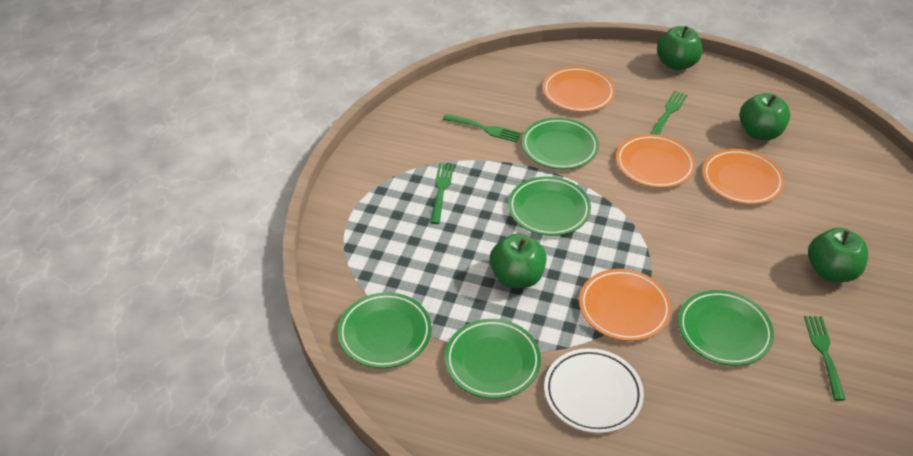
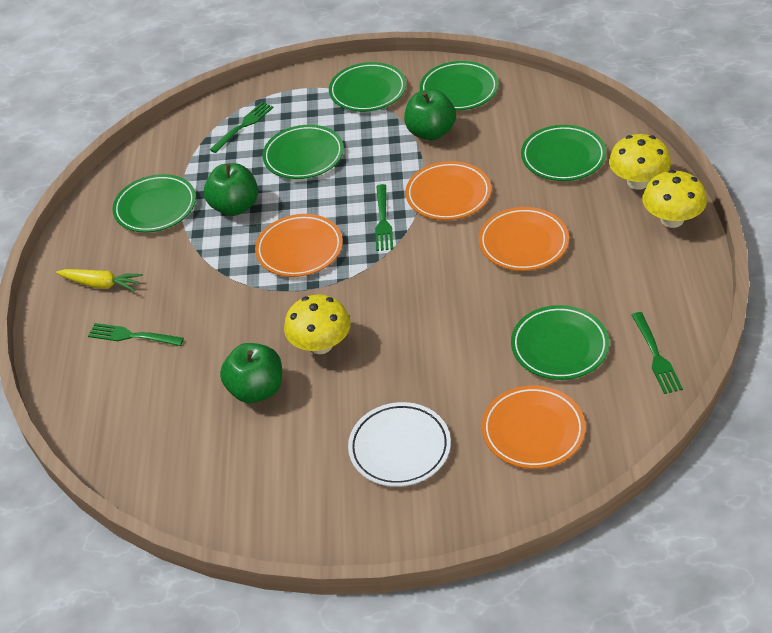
green apple: [490,233,546,288] [657,26,703,70] [739,93,790,140] [808,228,868,282] = 4 -> [204,163,258,216] [220,343,282,403] [404,89,456,140] = 3
green plate: [338,292,432,368] [445,319,541,399] [508,176,591,236] [522,118,599,169] [678,290,774,366] = 5 -> [113,174,196,233] [262,125,344,179] [329,62,406,112] [420,61,499,111] [511,305,609,380] [521,125,606,181] = 6
yellow carrot: none = 0 -> [56,269,143,292] = 1
yellow mushroom: none = 0 -> [284,295,351,354] [609,134,671,190] [642,170,707,228] = 3

